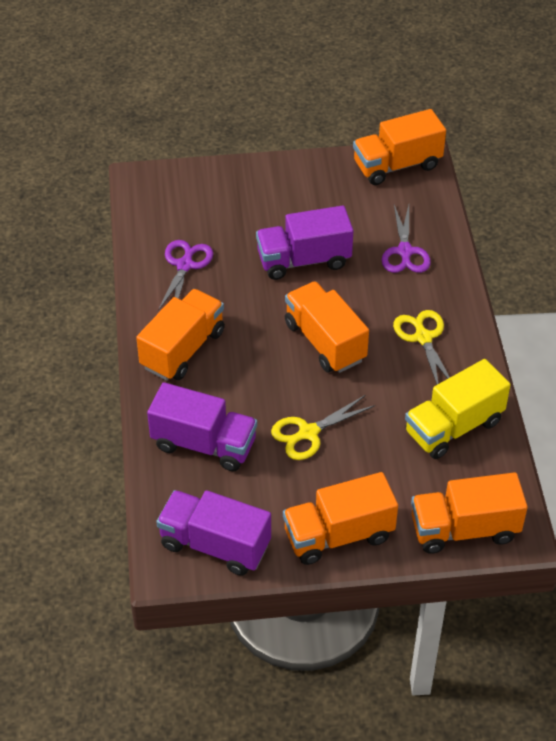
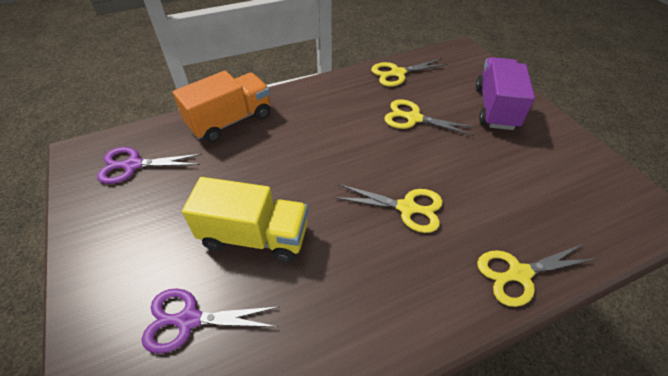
orange truck: [136,289,225,380] [283,472,398,565] [285,281,369,373] [353,109,446,185] [411,472,528,554] = 5 -> [173,71,270,143] = 1
purple truck: [147,382,257,471] [156,490,271,576] [256,205,353,280] = 3 -> [476,57,535,130] = 1
yellow scissors: [271,395,375,460] [393,310,450,385] = 2 -> [334,184,443,233] [371,58,448,87] [384,100,476,136] [477,244,598,307] = 4

